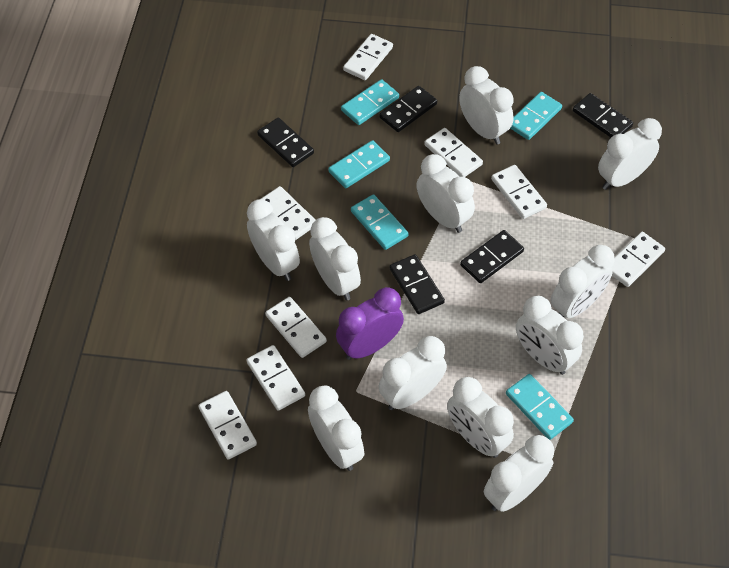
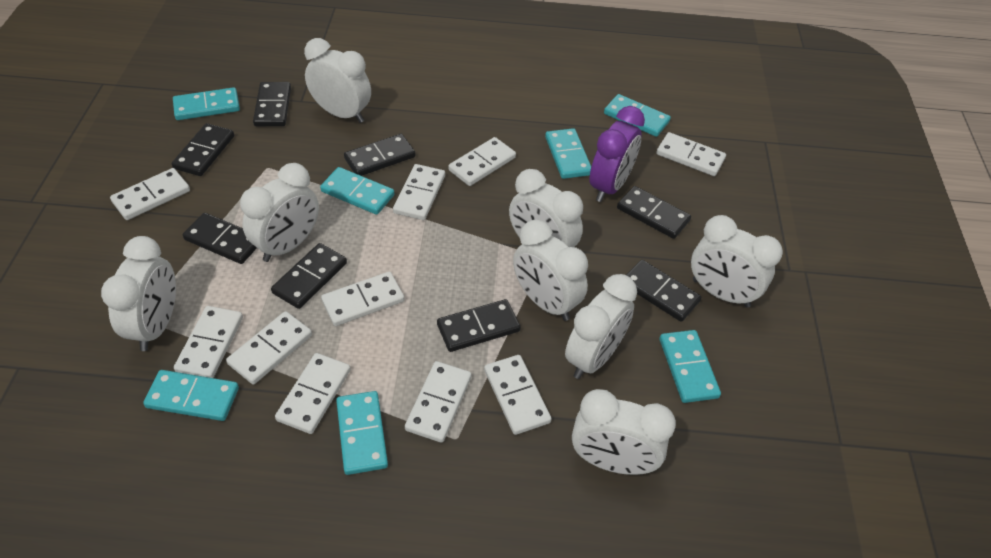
black domino: [257,118,314,167] [379,86,437,132] [390,254,445,314] [460,230,524,283] [573,93,633,138] = 5 -> [172,123,234,176] [183,213,257,264] [253,82,291,126] [271,243,347,309] [344,134,415,176] [437,299,521,352] [617,186,691,239] [626,260,701,322] = 8
turquoise domino: [328,140,390,188] [341,79,399,125] [351,194,408,250] [506,374,574,440] [510,92,562,140] = 5 -> [143,370,239,421] [173,87,240,120] [320,167,394,215] [336,391,388,475] [545,128,591,179] [604,94,671,137] [660,330,721,403] = 7
white clock: [247,199,300,281] [308,385,364,471] [309,217,361,300] [379,336,447,410] [416,154,475,233] [447,377,514,458] [459,66,514,145] [484,435,554,512] [516,296,584,375] [550,245,614,318] [598,118,662,190] = 11 -> [101,236,176,351] [240,163,319,262] [304,38,371,123] [509,169,583,247] [513,220,588,321] [565,274,637,379] [572,389,676,475] [691,215,783,308] = 8
white domino: [199,391,257,460] [246,345,305,411] [261,186,315,240] [265,297,327,358] [343,34,393,80] [424,128,483,177] [491,165,547,219] [611,232,665,287] = 8 -> [110,168,190,220] [174,306,243,378] [226,311,312,384] [275,353,351,434] [321,272,404,326] [393,164,445,220] [405,361,471,443] [448,137,516,186] [484,355,552,435] [656,132,726,176] = 10

